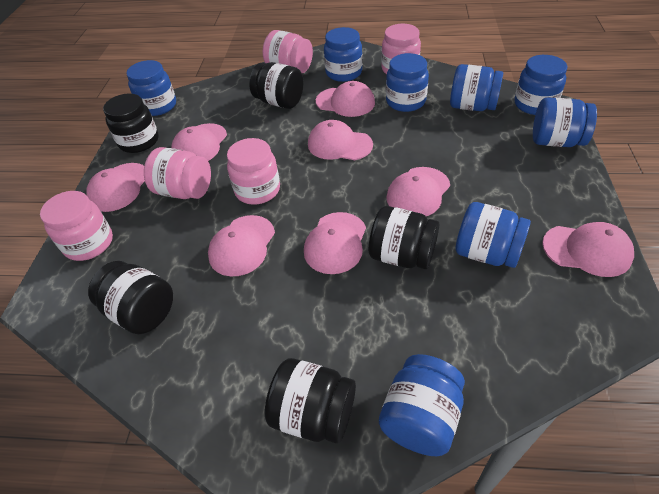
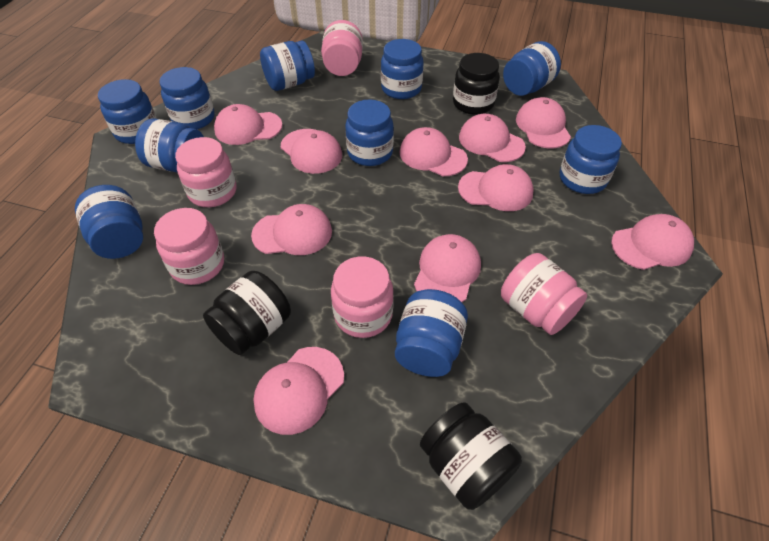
black jar: [88,261,173,334] [103,93,159,153] [249,62,304,109] [265,358,356,444] [369,206,439,269] = 5 -> [203,271,291,355] [420,402,522,510] [453,53,500,115] = 3
blue jar: [126,60,176,116] [324,27,363,82] [379,354,465,456] [386,53,429,112] [450,64,503,111] [456,202,531,268] [514,55,567,115] [533,97,597,147] = 8 -> [75,185,143,259] [98,79,157,144] [135,118,204,173] [160,67,215,129] [260,41,315,91] [345,100,394,166] [381,39,424,99] [395,289,468,377] [503,41,561,96] [560,125,622,194] = 10
pink cap: [86,163,145,212] [171,123,227,161] [208,215,275,276] [304,212,366,274] [308,120,373,160] [316,81,375,117] [386,167,450,216] [542,222,634,277] = 8 -> [214,104,282,145] [251,204,332,255] [253,347,344,435] [281,129,342,174] [400,127,468,176] [414,234,481,302] [458,164,534,211] [459,114,526,162] [516,97,571,148] [611,214,694,270] = 10

